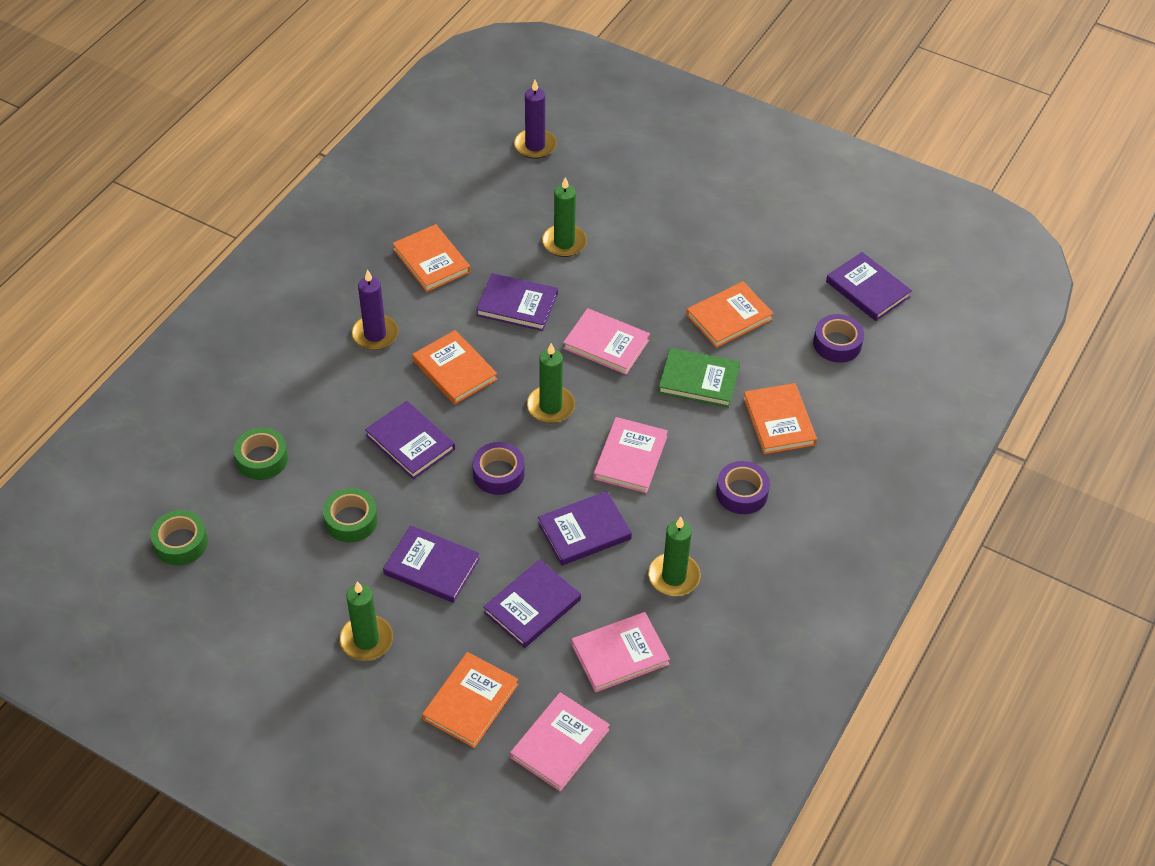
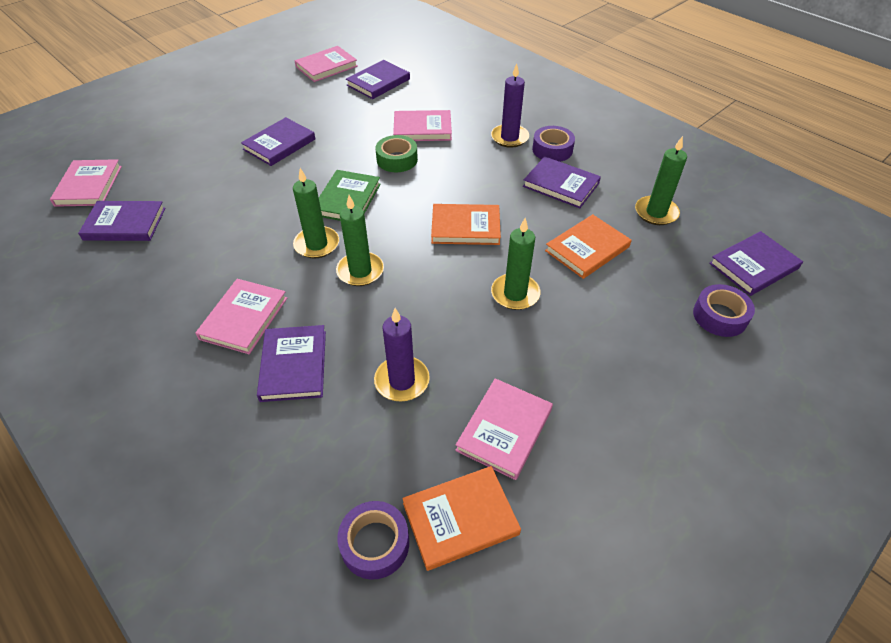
green tape: [151,510,208,565] [234,427,288,480] [323,488,378,542] = 3 -> [375,135,418,172] = 1
orange book: [392,224,470,292] [412,330,497,405] [422,652,518,748] [686,281,774,348] [743,383,817,454] = 5 -> [402,466,521,571] [431,204,501,245] [545,214,632,279] = 3
pink book: [510,692,610,792] [563,308,650,375] [571,612,670,693] [593,417,668,493] = 4 -> [50,159,122,207] [195,279,287,354] [295,46,358,82] [393,110,452,141] [455,378,553,480] = 5

